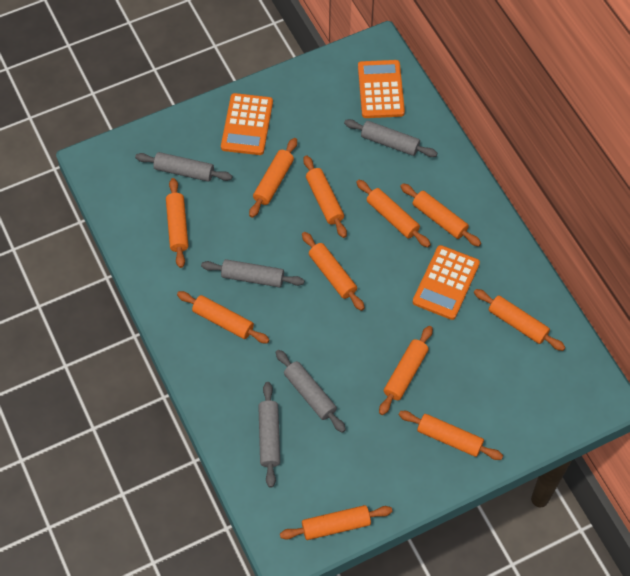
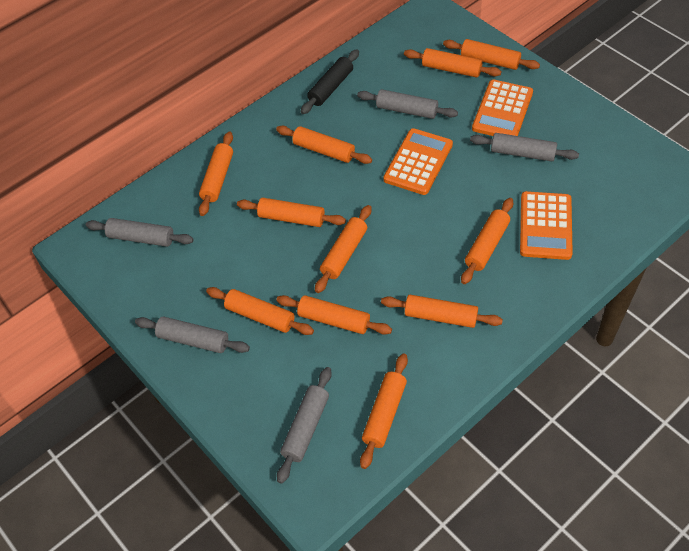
black rolling pin: none = 0 -> [301,49,359,114] = 1

